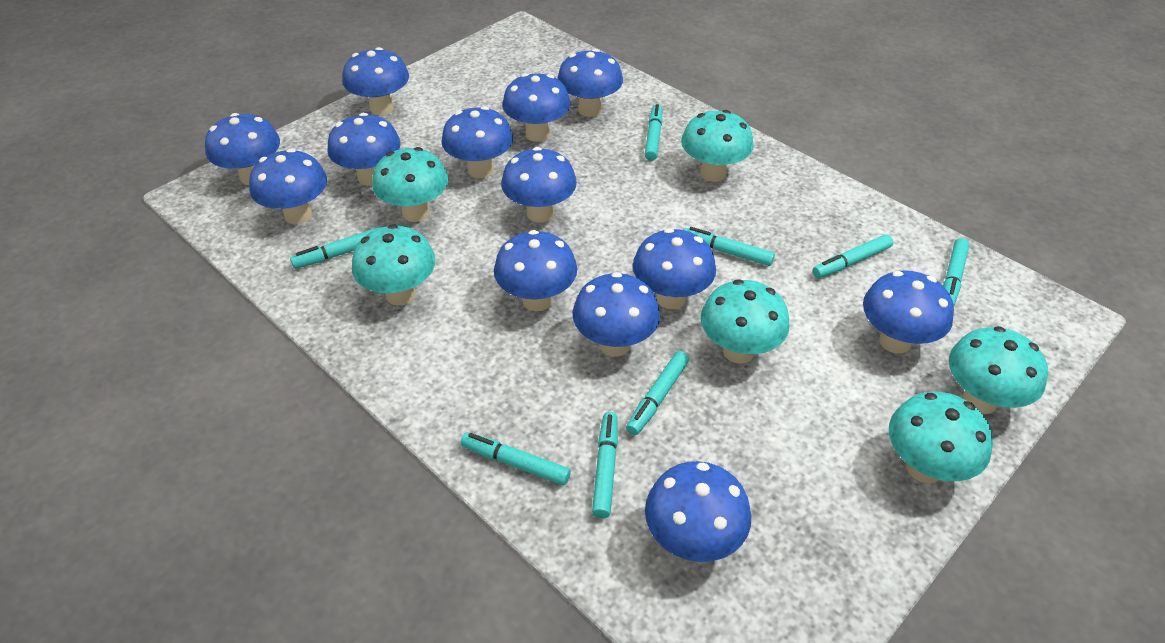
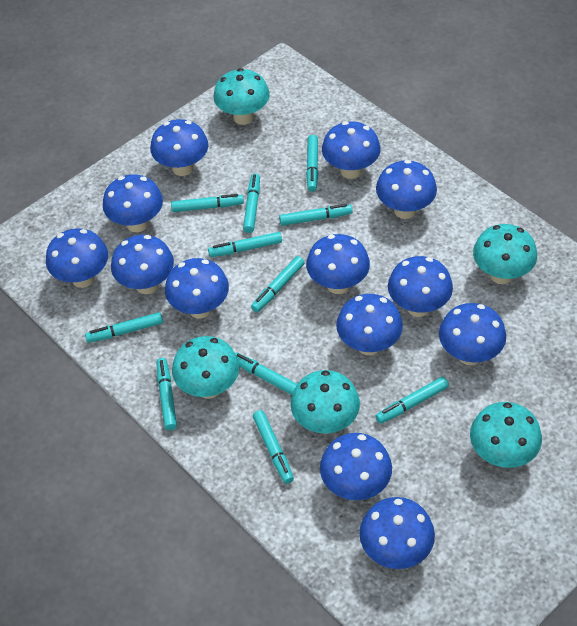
turquoise marker: [290,227,381,269] [460,432,571,485] [592,412,618,518] [626,351,689,435] [645,104,662,161] [684,227,775,266] [812,234,893,278] [943,238,970,306] = 8 -> [85,312,163,343] [157,358,177,430] [171,194,244,212] [208,232,282,257] [235,352,297,395] [243,173,260,233] [251,256,304,312] [253,410,294,484] [279,204,353,226] [306,135,318,192] [375,377,449,424] = 11
turquoise mushroom: [352,224,436,306] [372,147,448,222] [681,110,754,182] [701,279,790,364] [889,392,993,483] [949,326,1048,414] = 6 -> [172,336,239,399] [213,68,270,125] [290,370,360,434] [470,402,542,468] [473,224,537,284] = 5

